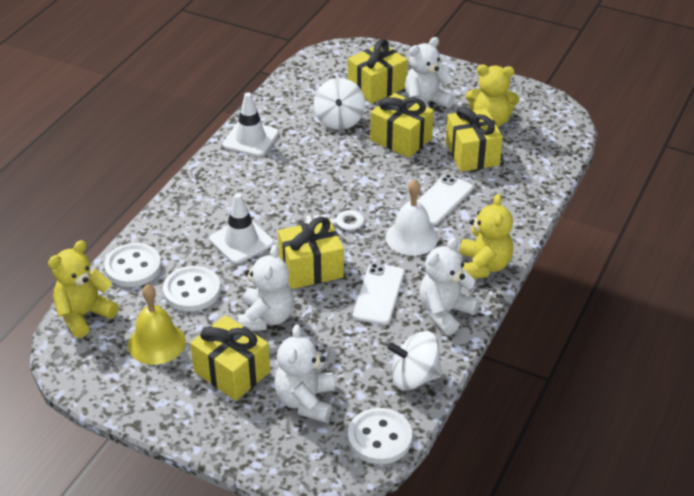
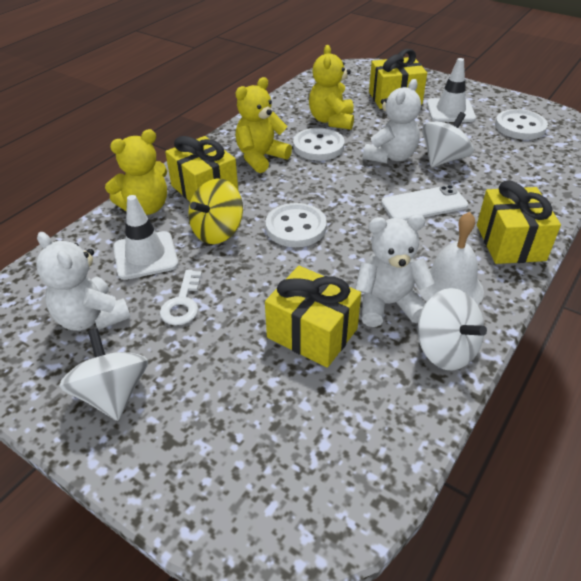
white phone: [353,263,404,325] [417,174,473,225] = 2 -> [381,185,468,221] = 1
white spinning top: [314,78,365,130] [387,331,442,390] = 2 -> [60,328,148,421] [417,288,487,371] [422,112,474,168] = 3
white teddy bear: [238,245,294,331] [275,324,335,423] [405,37,455,108] [419,237,480,335] = 4 -> [36,232,131,331] [355,214,435,327] [363,79,421,163] = 3
yellow bell: [128,284,186,365] = 1 -> none = 0
yellow gift: [190,315,270,401] [278,217,344,289] [348,39,408,104] [370,93,434,158] [446,106,503,172] = 5 -> [165,136,238,202] [265,266,361,368] [369,49,427,109] [477,180,561,264] = 4
yellow spinning top: none = 0 -> [188,179,243,244] = 1

